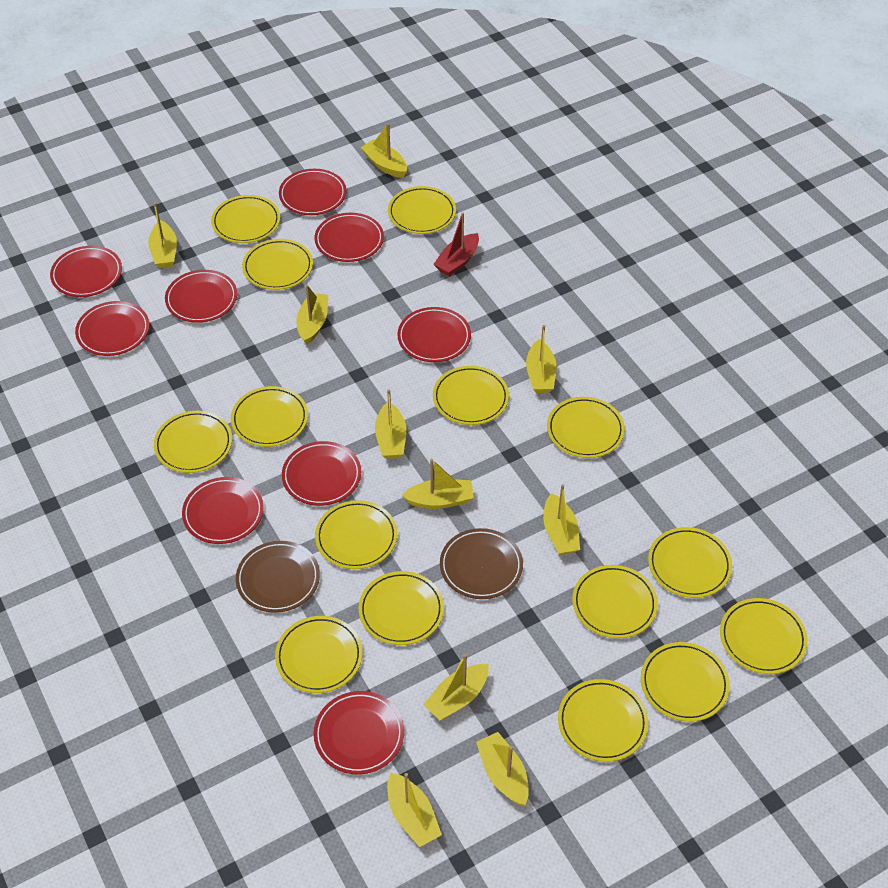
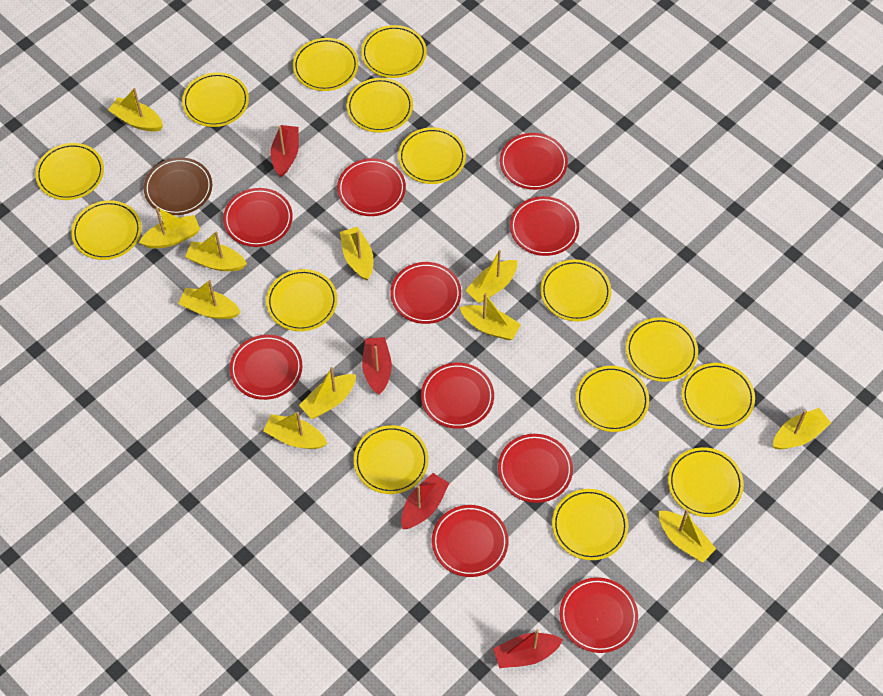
brown plate: [236,541,320,613] [440,528,523,599] = 2 -> [144,157,212,215] = 1
red boat: [433,212,479,276] = 1 -> [271,125,299,177] [362,337,392,395] [401,473,450,529] [493,629,563,668] = 4
red plate: [50,246,122,297] [75,301,150,356] [165,270,237,323] [182,477,264,544] [279,169,346,215] [282,441,361,506] [314,691,404,775] [315,213,384,262] [397,307,471,362] = 9 -> [223,188,293,247] [230,335,302,400] [337,158,406,216] [390,262,461,324] [421,362,494,429] [432,505,508,577] [498,434,573,503] [500,133,568,190] [510,196,579,256] [560,577,638,653] = 10
yellow boat: [148,202,177,268] [296,285,328,345] [361,123,407,178] [375,389,406,459] [387,772,442,847] [402,459,474,509] [423,654,489,721] [476,732,529,805] [526,325,557,393] [543,484,580,555] = 10 -> [108,88,163,132] [139,207,200,248] [178,280,241,319] [185,231,247,271] [263,412,327,449] [299,367,356,419] [340,227,373,281] [460,293,521,340] [465,250,517,303] [658,509,716,563] [773,408,831,449] = 11

